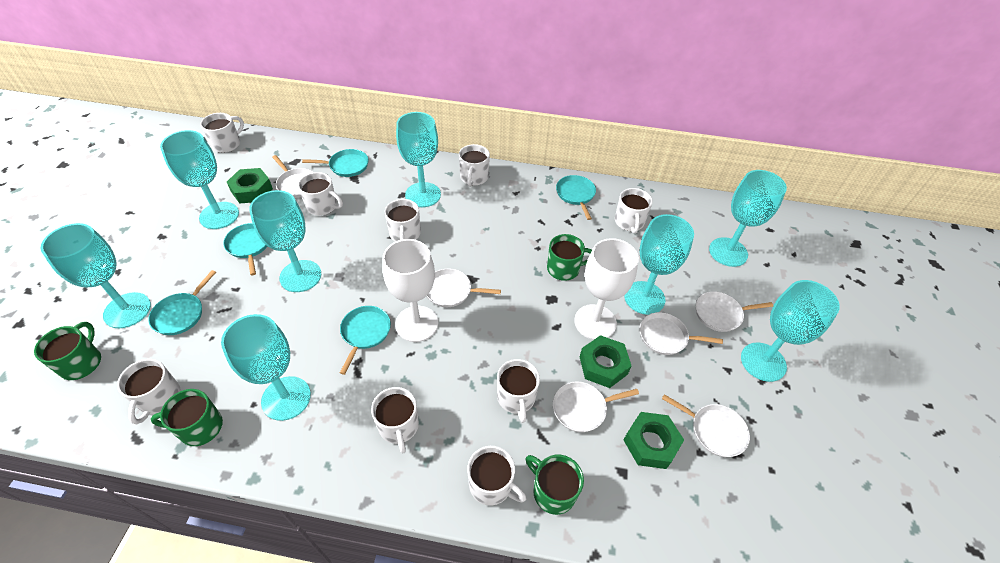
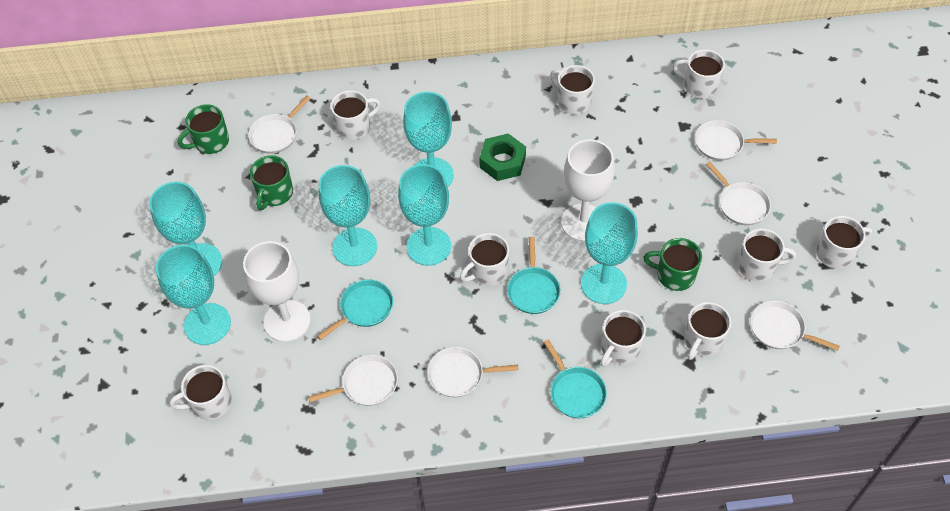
green mug: [34,322,101,380] [150,389,223,446] [526,455,584,515] [547,234,592,281] = 4 -> [178,104,229,154] [250,155,293,210] [643,238,702,291] = 3
green nut: [227,168,273,204] [580,335,631,388] [624,412,684,469] = 3 -> [479,134,526,181] = 1
turquoise goblet: [41,223,151,328] [160,130,239,229] [221,314,311,421] [249,190,321,292] [396,112,441,207] [624,214,694,315] [709,170,787,267] [741,280,840,382] = 8 -> [149,182,222,276] [156,245,231,345] [319,165,377,266] [398,164,451,266] [403,92,454,187] [581,202,638,304] = 6
turquoise pan: [148,270,216,335] [223,223,267,275] [302,149,369,177] [340,306,391,375] [556,175,596,220] = 5 -> [317,280,393,340] [507,237,560,314] [543,339,607,418] = 3

